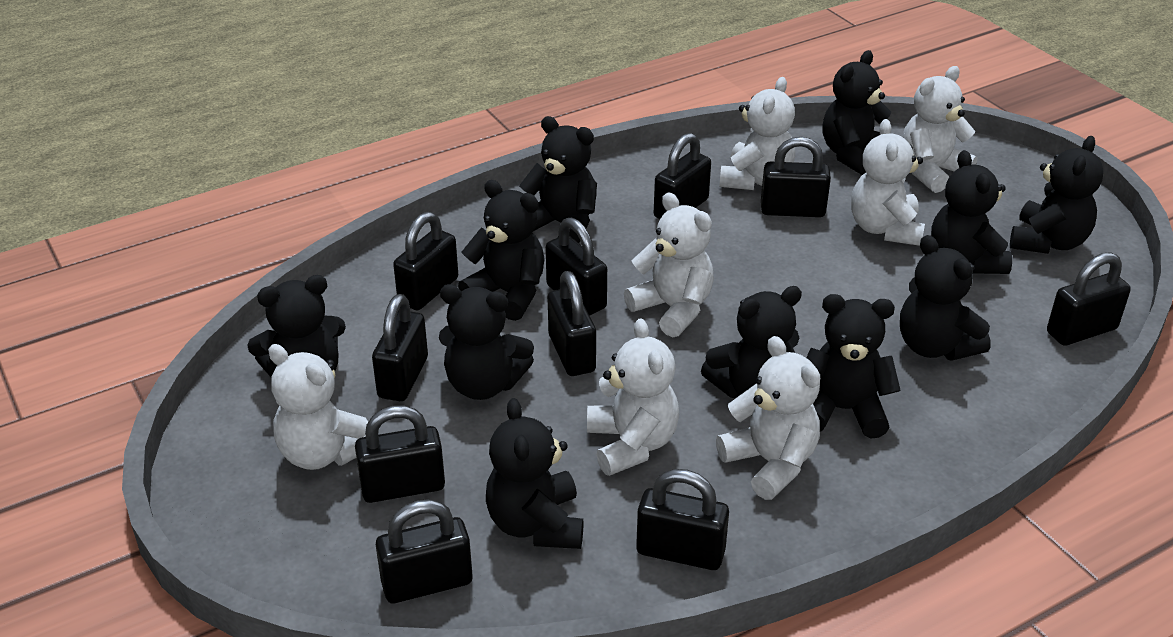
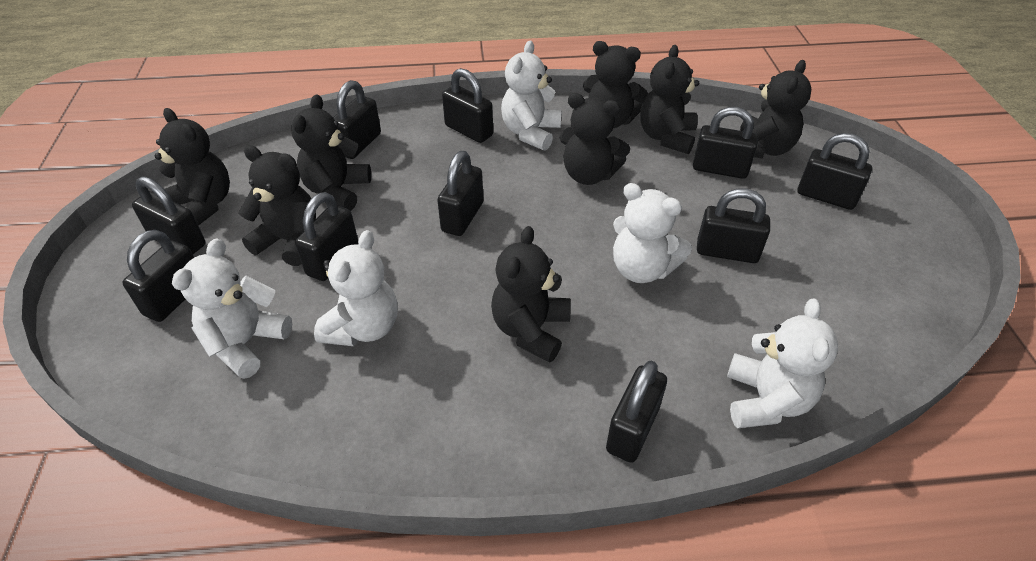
black teddy bear: [247,275,346,378] [439,284,534,400] [458,180,545,321] [486,398,584,549] [519,116,597,243] [701,286,802,398] [806,294,901,439] [822,50,891,175] [900,235,991,361] [931,150,1012,274] [1010,136,1104,254] = 11 -> [155,108,230,226] [238,145,316,266] [291,94,371,211] [491,226,571,362] [559,93,630,185] [583,41,648,128] [640,45,699,154] [740,60,811,158] = 8
white teddy bear: [268,344,369,470] [587,318,679,476] [624,193,714,337] [716,336,820,500] [719,77,795,190] [851,119,925,246] [902,66,978,193] = 7 -> [172,238,292,379] [314,230,398,346] [501,41,562,151] [613,183,692,283] [727,298,838,428] = 5

